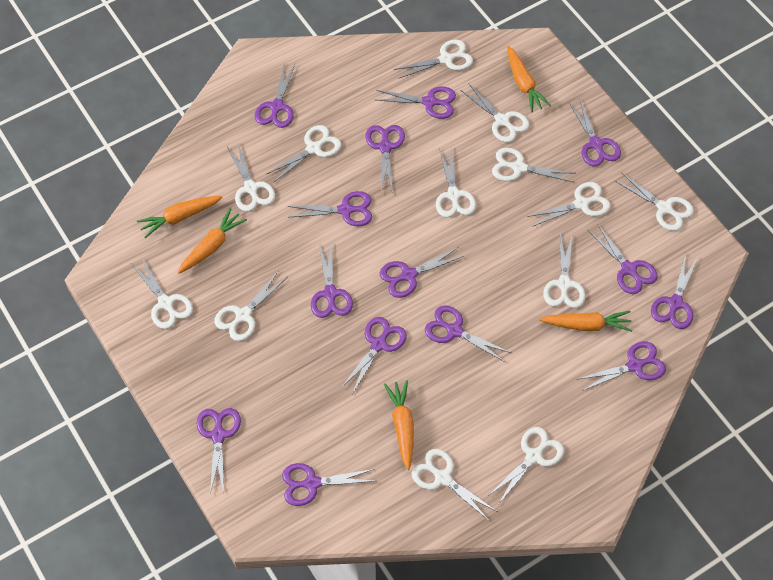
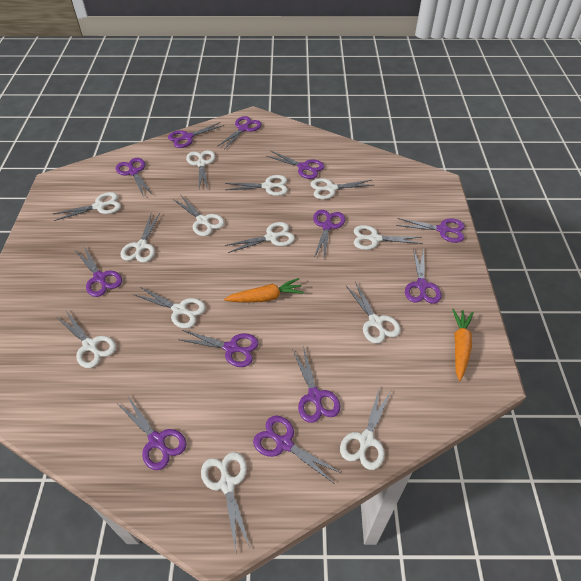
orange carrot: [137,196,223,238] [177,208,247,274] [384,380,414,470] [507,46,551,112] [539,311,632,332] = 5 -> [224,278,304,302] [452,309,474,381] = 2
purple scissors: [196,408,241,494] [254,62,295,128] [282,463,374,506] [288,191,372,226] [311,244,353,318] [341,317,407,394] [365,125,405,193] [376,87,456,119] [380,247,464,298] [425,305,511,362] [569,100,621,167] [579,341,666,391] [588,225,658,294] [651,254,697,329] = 14 -> [76,246,122,297] [116,158,153,197] [118,395,186,470] [168,122,224,148] [178,330,259,367] [217,116,262,150] [253,416,341,484] [267,151,325,179] [292,346,340,423] [313,210,345,258] [396,218,465,243] [405,247,441,304] = 12

